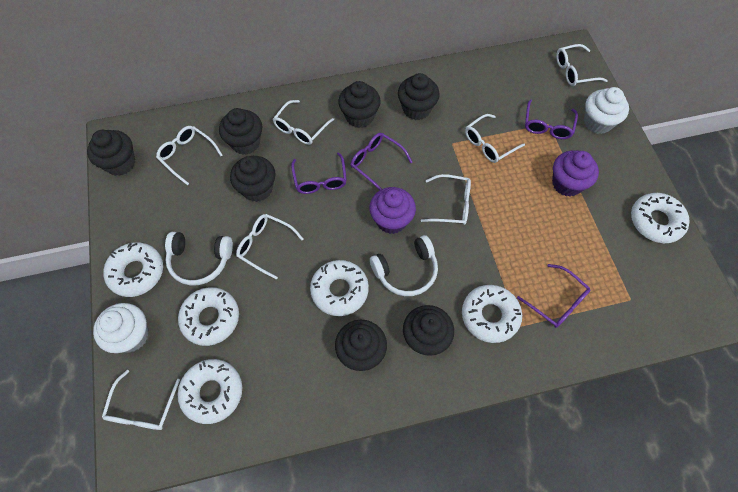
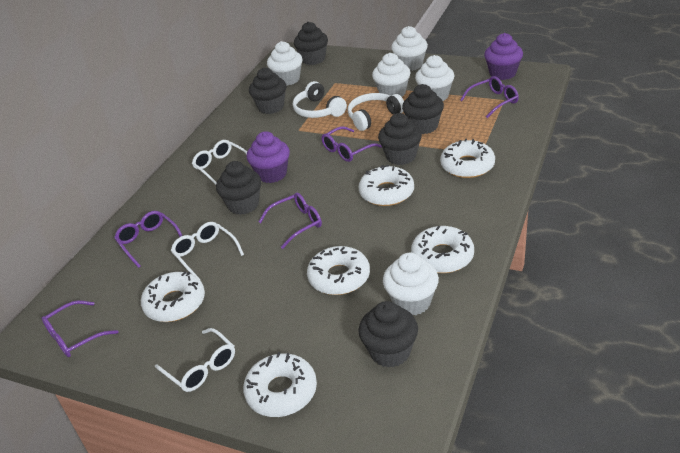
black cupcake: [87,130,135,176] [219,108,262,155] [230,156,276,202] [335,320,387,371] [338,81,381,128] [398,73,440,120] [403,305,454,356] = 7 -> [216,161,261,215] [249,68,286,114] [294,22,328,65] [358,301,418,367] [378,113,422,165] [402,84,444,134] = 6
purple glasses: [291,152,347,194] [351,133,412,190] [517,264,591,328] [525,99,578,139] = 4 -> [41,300,119,357] [114,211,182,268] [258,193,322,249] [321,126,382,162] [460,76,519,118] = 5
white cupcake: [93,303,149,353] [584,87,629,134] = 2 -> [267,41,302,86] [372,53,410,97] [383,253,439,315] [391,26,428,71] [415,55,454,101] = 5
white glasses: [102,370,180,430] [156,126,222,185] [236,214,303,279] [273,100,334,145] [421,174,471,225] [465,114,525,163] [556,44,608,86] = 7 -> [155,328,235,392] [171,222,244,280] [192,140,247,185] = 3

